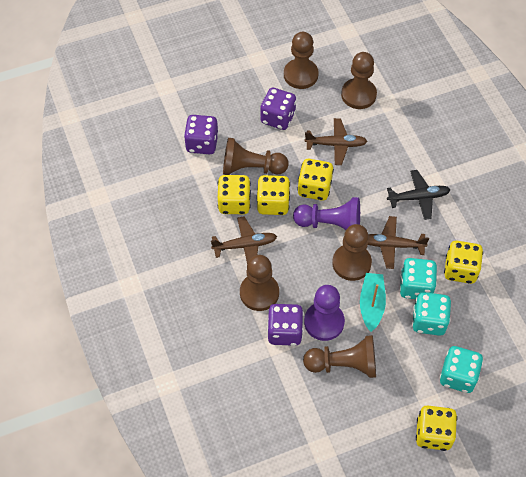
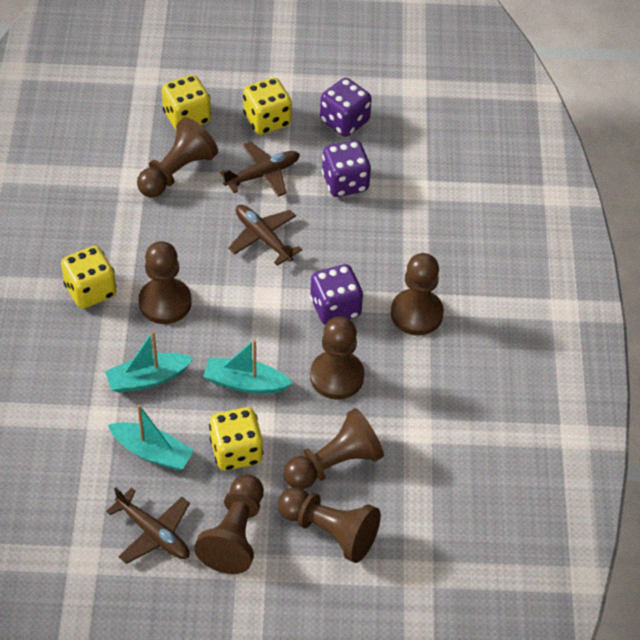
black plane: [387,170,451,220] = 1 -> none = 0
brown pawn: [223,138,288,175] [240,255,279,311] [284,32,319,89] [303,335,376,378] [332,224,372,281] [341,52,377,109] = 6 -> [137,117,218,197] [138,241,192,324] [194,474,264,574] [278,487,381,563] [284,408,384,489] [310,316,364,400] [391,253,444,336] = 7
purple pawn: [293,197,360,230] [304,285,345,341] = 2 -> none = 0
turquoise boat: [360,273,386,332] = 1 -> [105,331,194,393] [108,404,194,470] [203,339,293,394] = 3
turquoise dice: [399,258,437,299] [412,292,451,336] [440,346,483,393] = 3 -> none = 0
yellow dice: [218,175,251,214] [256,175,290,215] [297,159,334,201] [416,406,457,451] [444,241,483,284] = 5 -> [61,246,117,309] [162,75,211,131] [209,407,263,471] [243,78,292,135] = 4

